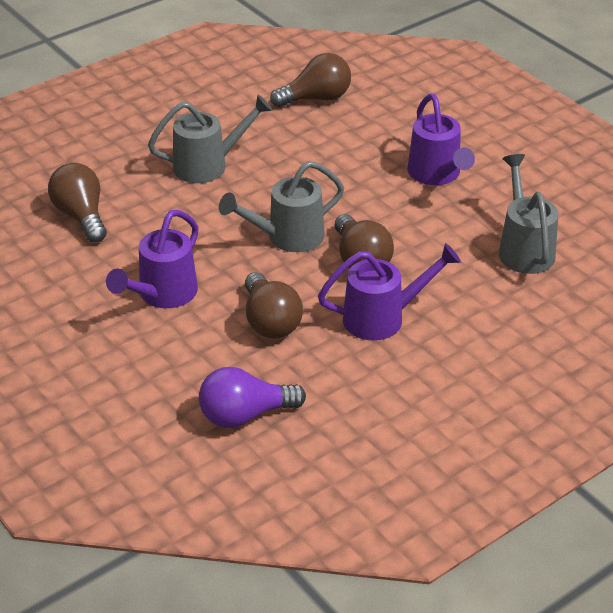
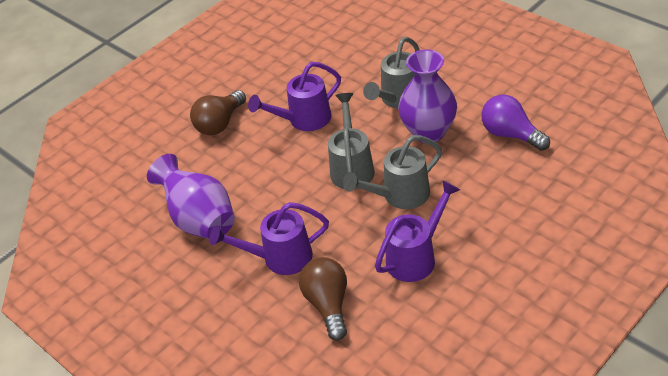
brown light bulb: [48,163,107,243] [245,272,303,339] [270,53,351,107] [335,214,394,269] = 4 -> [190,90,246,135] [299,257,347,341] = 2
purple vase: none = 0 -> [147,154,235,239] [398,49,457,143] = 2

